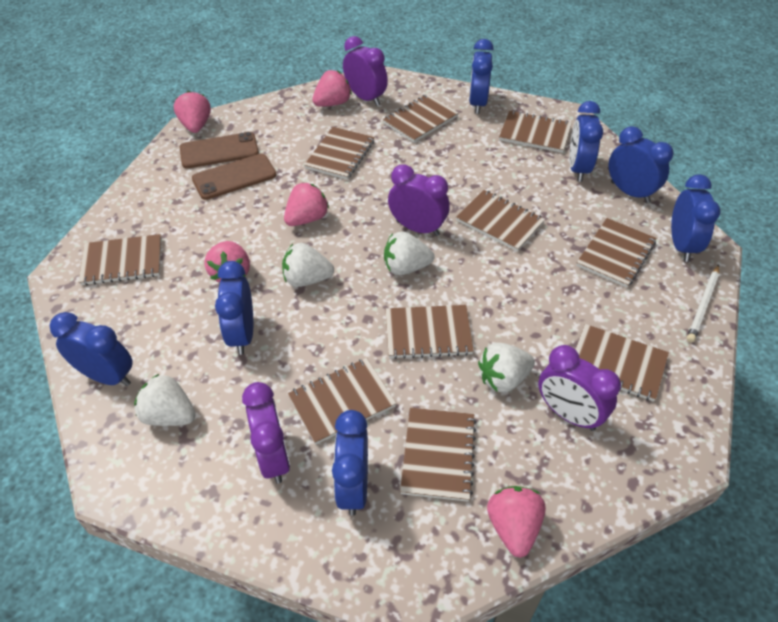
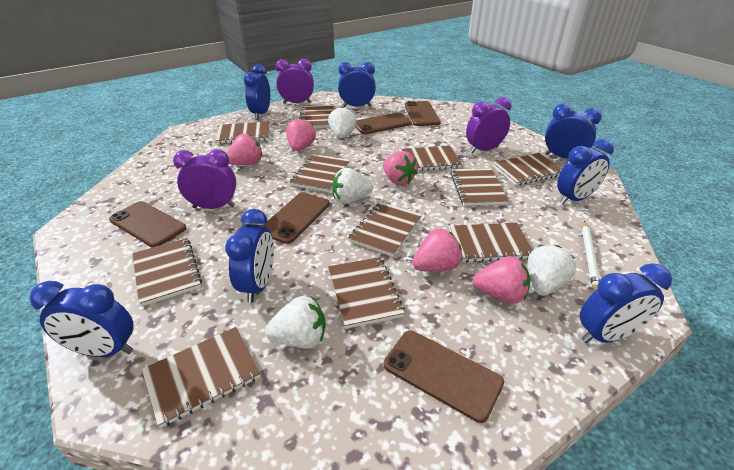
brown notebook: [79,234,161,286] [288,358,396,445] [304,127,374,180] [383,94,459,143] [385,305,474,359] [400,408,476,502] [456,190,545,252] [499,111,572,153] [575,324,669,402] [576,218,656,288] = 10 -> [132,238,202,306] [142,327,260,428] [216,122,269,144] [290,154,350,192] [300,105,334,128] [328,257,405,329] [348,202,422,257] [398,145,462,171] [450,168,509,206] [450,223,533,262] [493,153,562,186] = 11
brown phone: [180,132,259,169] [192,154,276,200] = 2 -> [109,201,186,247] [264,192,330,244] [355,112,412,134] [384,331,504,423] [405,101,441,126] = 5
purple clock: [242,382,290,484] [343,36,388,106] [388,164,450,236] [538,345,621,431] = 4 -> [173,149,237,209] [275,59,314,104] [466,97,512,153] = 3

